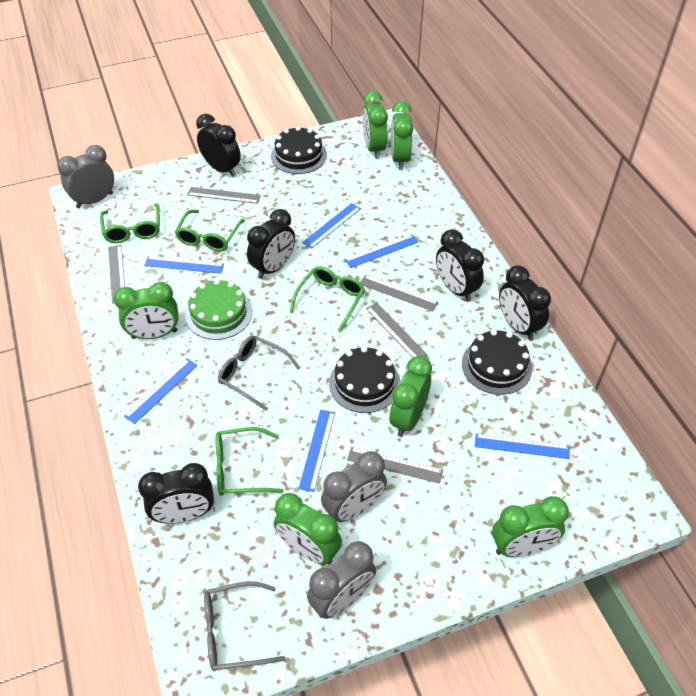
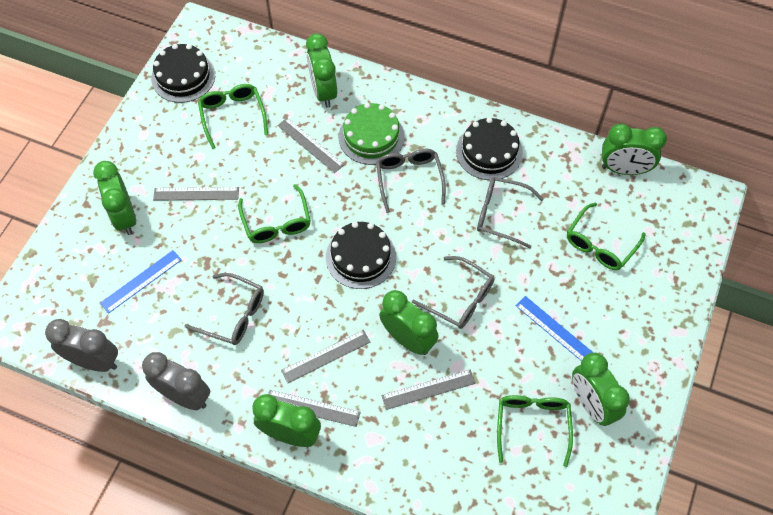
black clock: [138,463,214,524] [196,114,241,177] [247,209,295,279] [436,229,484,302] [499,265,551,341] = 5 -> none = 0
blue ruler: [124,358,198,424] [144,256,224,274] [299,410,335,492] [302,203,361,249] [344,234,418,268] [475,433,570,459] = 6 -> [100,250,182,313] [515,296,594,361] = 2
grey clock: [58,145,114,208] [307,541,376,619] [321,451,387,522] = 3 -> [45,319,118,372] [142,352,210,410] = 2
grey glasses: [204,581,285,671] [218,335,300,411] = 2 -> [184,273,264,345] [376,149,446,213] [412,256,494,329] [477,177,544,248] = 4

